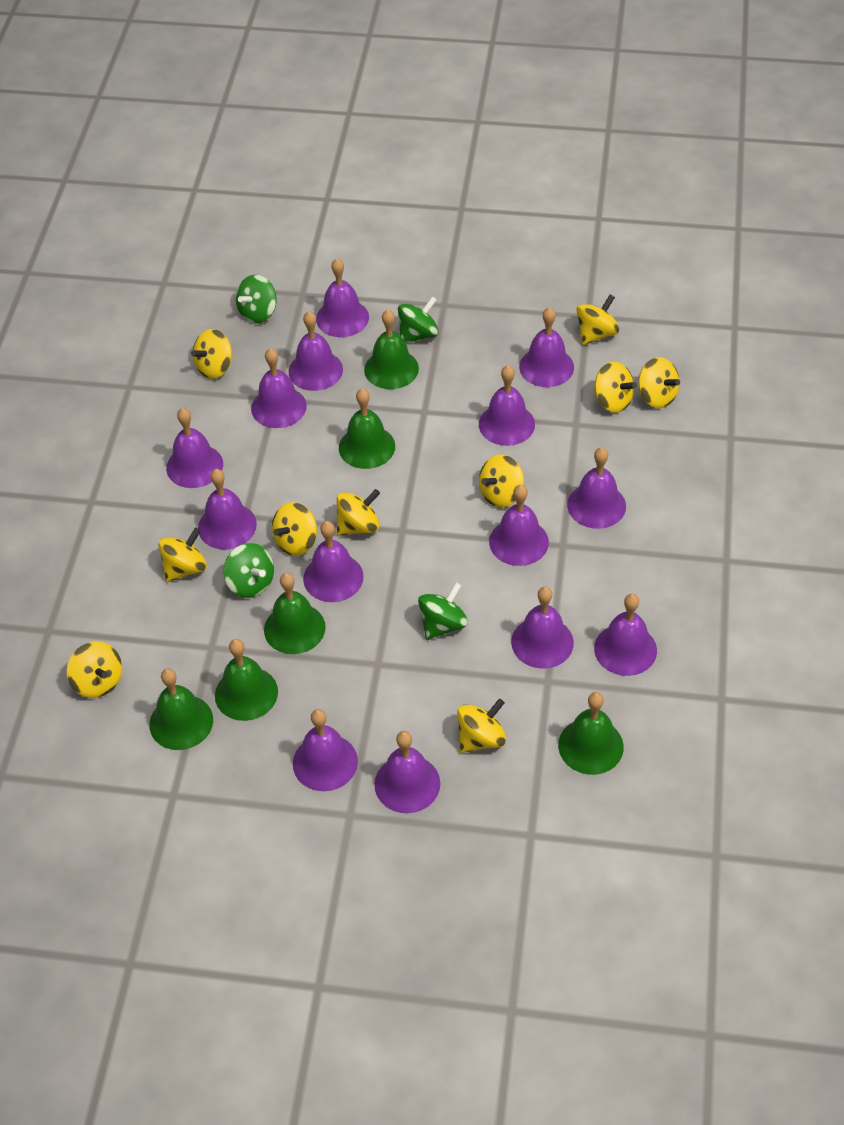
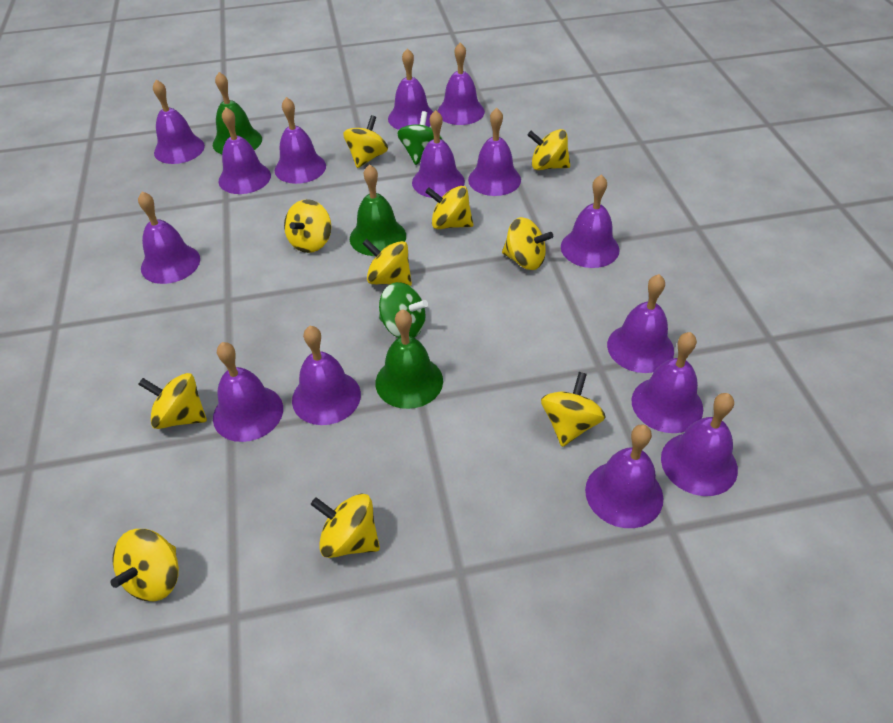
green bell: [149,668,213,750] [215,639,278,721] [264,573,326,654] [339,389,395,469] [364,310,419,389] [558,692,624,775] = 6 -> [213,72,262,154] [350,164,406,256] [375,309,443,409] = 3
green spinning top: [224,543,274,598] [236,275,277,323] [398,297,439,343] [418,583,468,640] = 4 -> [379,282,428,338] [397,111,443,165] = 2
purple bell: [166,408,223,488] [198,469,257,550] [251,348,307,428] [289,311,343,391] [293,709,358,791] [303,521,364,602] [316,258,369,337] [374,731,440,813] [479,365,535,446] [489,485,549,566] [511,587,574,669] [519,307,574,387] [567,448,626,529] [594,594,657,676] = 14 -> [138,191,200,284] [153,80,205,164] [213,342,283,442] [219,107,271,194] [275,97,326,184] [292,326,361,425] [388,48,433,130] [412,110,465,198] [437,42,485,125] [468,108,521,196] [561,174,620,268] [585,424,663,528] [607,274,674,373] [632,332,703,433] [661,393,738,496] = 15

